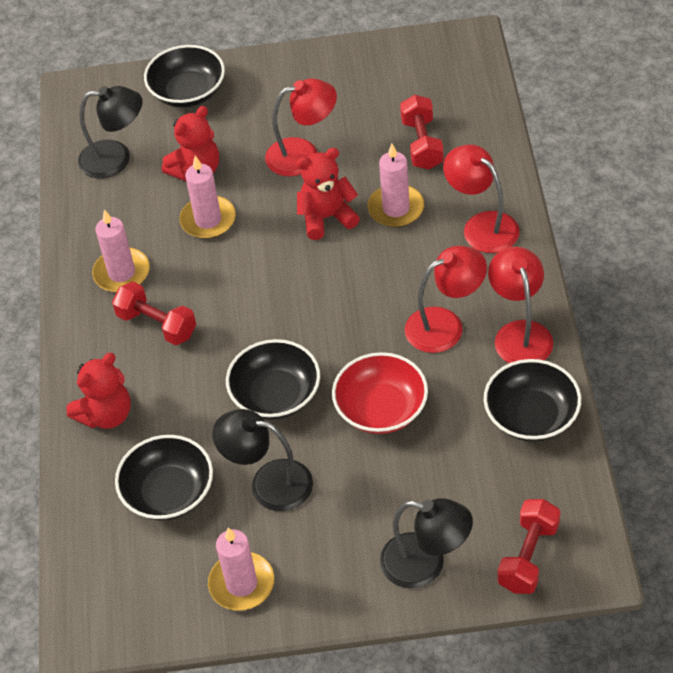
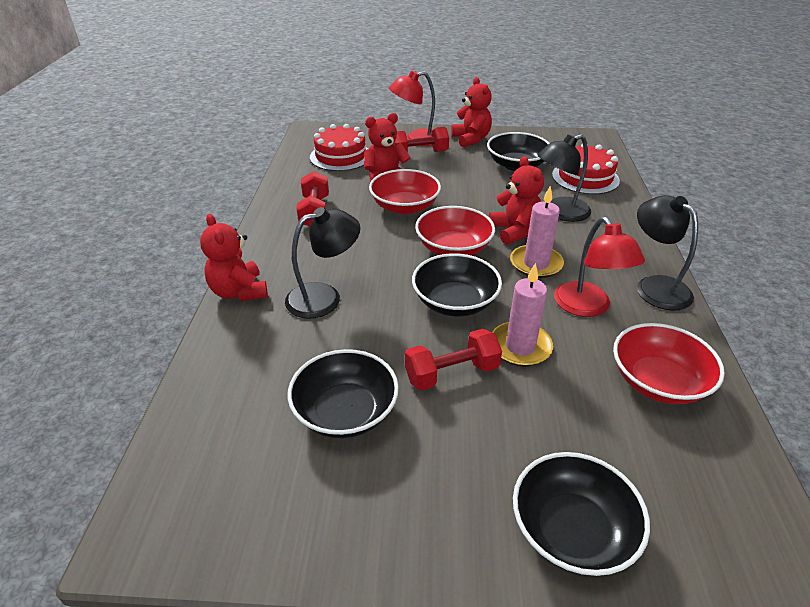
pink candle: [92,209,150,292] [179,156,236,239] [208,528,274,611] [368,144,424,227] = 4 -> [492,263,553,367] [510,186,564,278] = 2
red bowl: [332,352,428,434] = 1 -> [369,169,441,214] [415,206,495,256] [613,323,725,404] = 3
red cake: none = 0 -> [310,124,368,171] [552,143,620,195] = 2
red lamp: [265,78,337,176] [405,246,487,353] [443,145,519,253] [488,246,553,363] = 4 -> [389,70,435,146] [554,217,645,317] = 2
red teddy bear: [66,353,131,429] [162,106,219,181] [296,148,360,240] = 3 -> [200,214,268,301] [364,113,411,181] [451,77,492,147] [489,156,544,245] = 4

